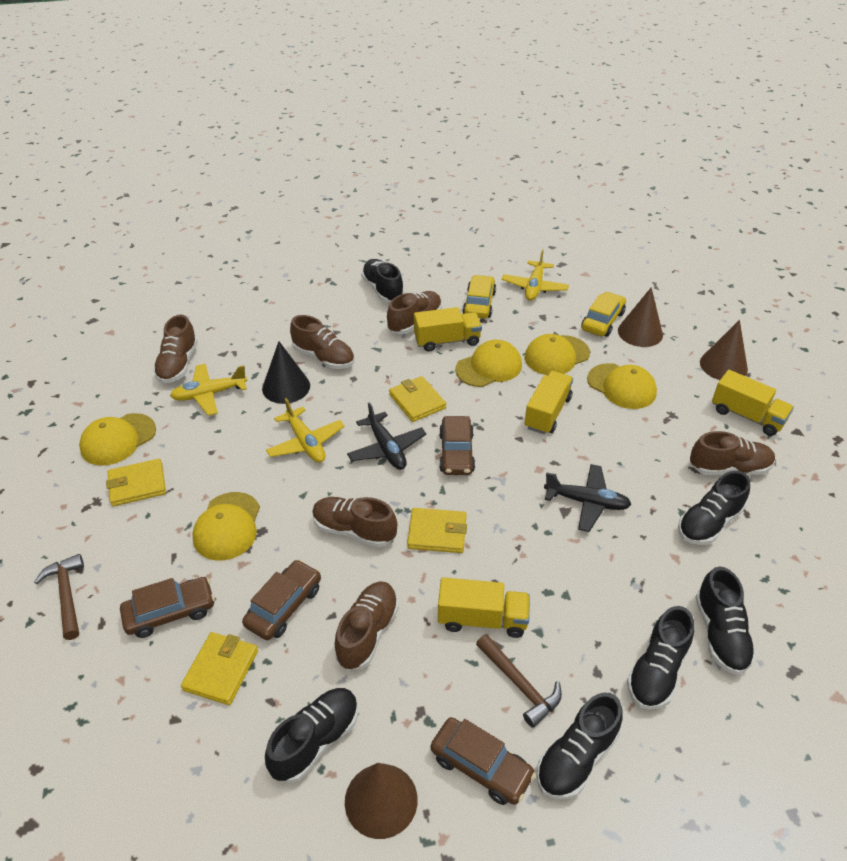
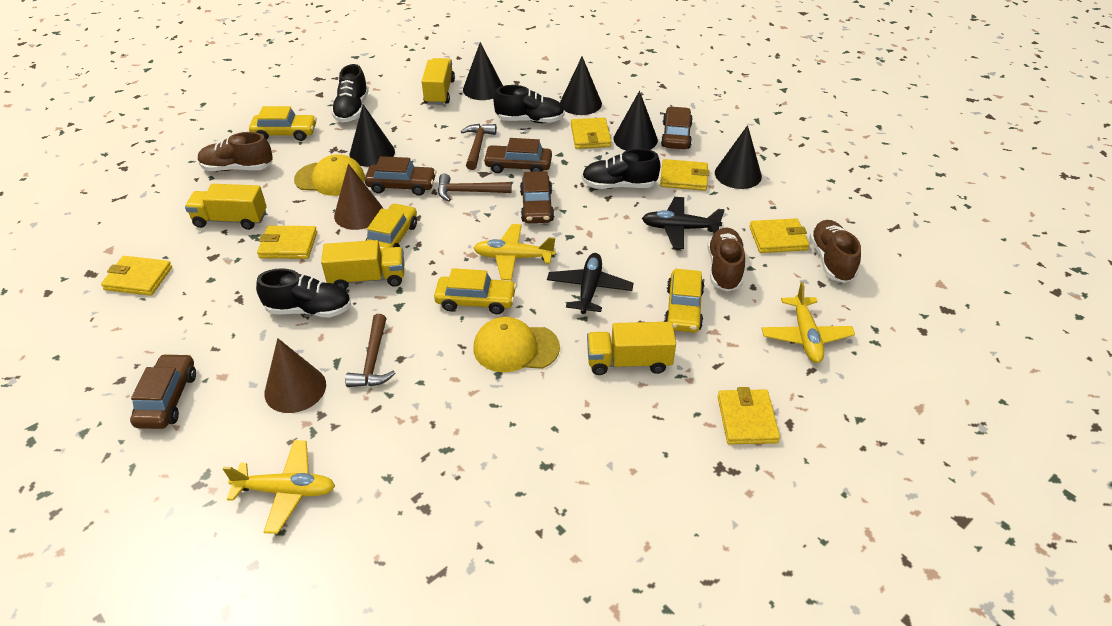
black cone: [262,341,310,404] = 1 -> [349,105,395,167] [463,42,503,100] [560,56,602,115] [613,91,658,151] [715,125,762,189] = 5
black shoe: [265,688,358,783] [361,259,404,302] [536,693,623,800] [627,606,694,710] [678,471,750,545] [695,566,756,675] = 6 -> [256,268,351,317] [331,64,369,123] [494,85,564,123] [582,149,661,189] = 4
brown car: [120,577,215,638] [242,560,321,640] [431,717,536,805] [439,416,475,475] = 4 -> [130,353,196,429] [365,156,436,196] [483,138,552,173] [520,171,554,223] [661,106,693,149] = 5
brown cone: [345,763,418,839] [618,287,663,347] [700,320,748,380] = 3 -> [264,338,326,413] [334,164,383,230] = 2
brown hammer: [34,554,84,640] [476,634,562,728] = 2 -> [345,314,395,387] [438,173,512,202] [461,124,497,170] = 3
brown shoe: [153,315,198,383] [290,315,354,369] [312,497,397,547] [334,582,399,670] [387,291,442,334] [690,431,775,475] = 6 -> [198,132,273,171] [707,228,745,291] [809,220,861,283] = 3
yellow cap: [79,413,156,466] [192,492,260,561] [455,340,522,387] [525,334,590,375] [587,363,657,409] = 5 -> [294,154,365,196] [473,317,560,372] = 2
yellow car: [463,275,496,319] [581,292,626,337] = 2 -> [249,106,317,141] [365,203,417,256] [434,268,517,314] [664,269,704,333] = 4
yellow wallet: [106,459,166,506] [181,632,258,705] [389,376,446,422] [407,508,467,553] = 4 -> [101,256,172,296] [257,226,317,259] [571,118,612,149] [660,159,709,191] [718,387,780,444] [749,218,809,253] = 6

